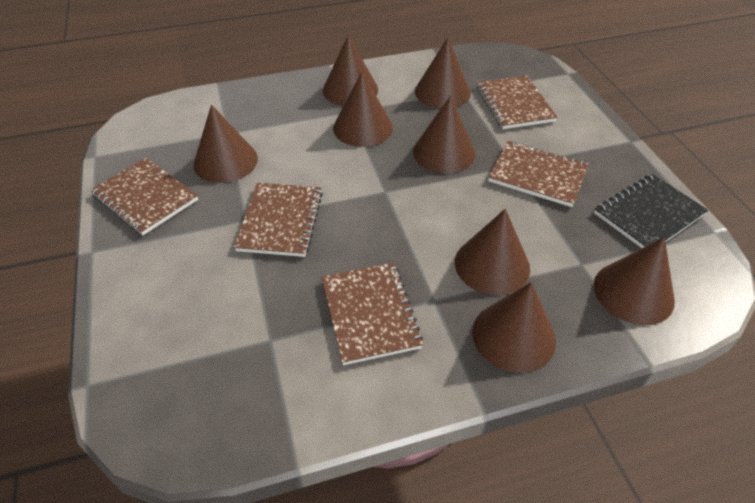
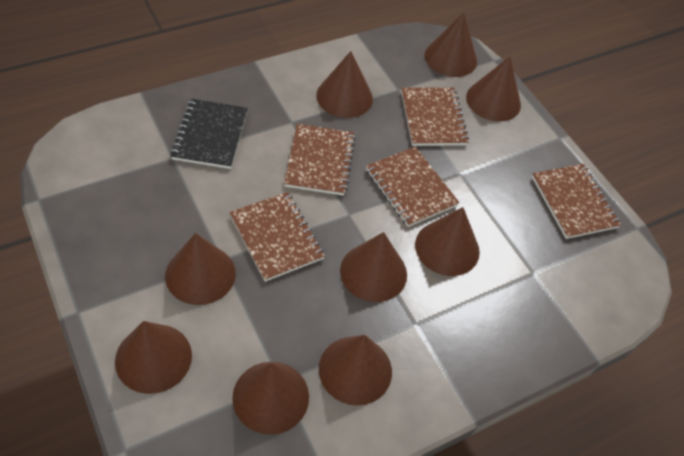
brown cone: [193,105,258,183] [323,35,378,106] [333,72,393,147] [413,96,476,173] [415,38,471,108] [455,209,530,295] [472,282,556,373] [594,237,675,325] = 8 -> [115,321,192,394] [165,233,236,305] [232,362,309,435] [316,51,373,118] [319,335,392,406] [340,232,407,302] [415,207,480,276] [424,13,477,77] [466,57,521,122] = 9

